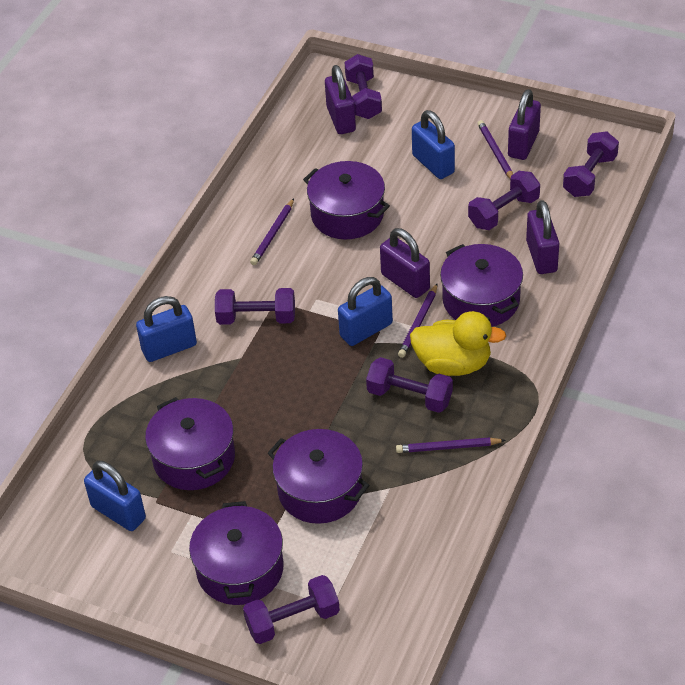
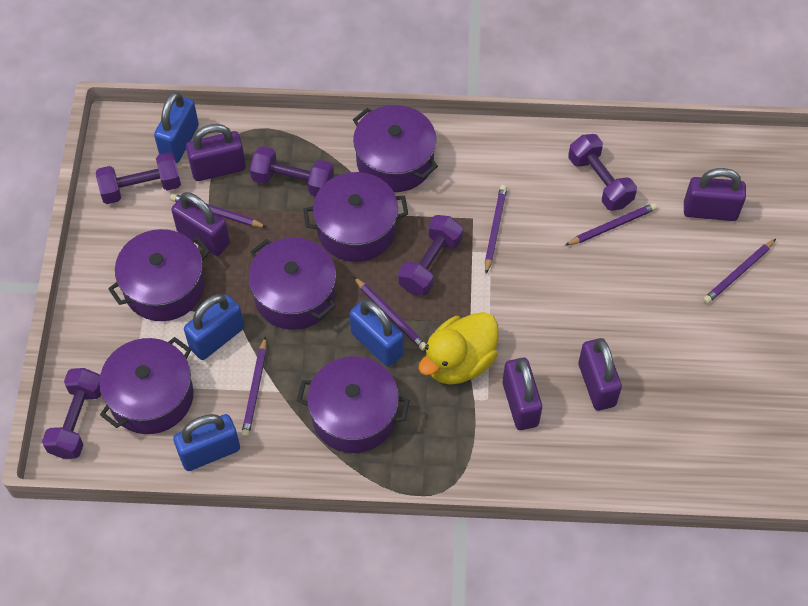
purple dumbbell: [215,288,295,325] [243,575,340,644] [344,54,382,119] [366,357,453,413] [468,171,540,230] [563,131,619,197] = 6 -> [42,368,101,459] [96,152,181,204] [250,146,334,196] [398,215,463,296] [568,134,637,211] = 5
purple padlock: [325,65,356,134] [380,228,430,298] [508,89,541,160] [526,200,559,274] = 4 -> [171,192,230,256] [186,124,246,181] [503,358,542,430] [578,338,622,411] [684,168,746,221] = 5
purple pencil: [250,198,294,265] [396,437,506,453] [398,283,438,358] [477,120,513,179] = 4 -> [170,193,266,227] [241,336,267,438] [354,277,427,351] [485,185,507,274] [565,203,657,246] [703,239,776,304] = 6
purple pot: [145,397,235,490] [189,501,284,605] [268,429,370,524] [303,161,390,239] [440,244,523,327] = 5 -> [99,337,194,434] [108,229,210,321] [248,237,336,330] [297,356,410,453] [303,172,408,262] [353,105,438,192] = 6

